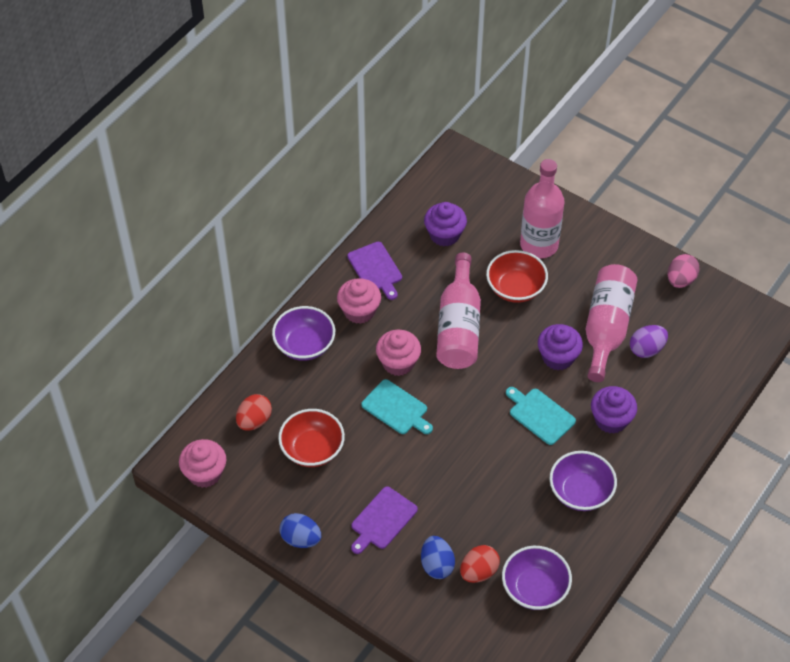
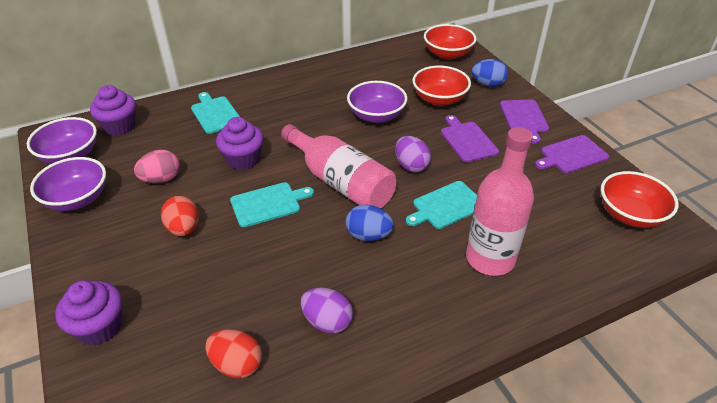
pink bottle: [436,253,481,369] [520,159,565,258] [586,264,637,382] = 3 -> [281,124,396,208] [466,127,534,276] = 2
pink cupcake: [179,439,226,488] [337,278,381,324] [376,330,421,376] = 3 -> none = 0
purple cutting board: [347,242,402,300] [351,486,418,554] = 2 -> [441,115,499,162] [500,99,549,144] [535,135,609,173] = 3
purple egg: [630,325,668,358] = 1 -> [301,287,353,333] [395,136,431,172] = 2
red bowl: [278,409,345,467] [486,250,548,303] = 2 -> [412,66,471,106] [424,24,476,60] [601,171,679,228] = 3
turquoise cutting board: [361,379,433,434] [506,387,576,445] = 2 -> [191,92,240,134] [230,182,314,227] [406,181,477,229] = 3

